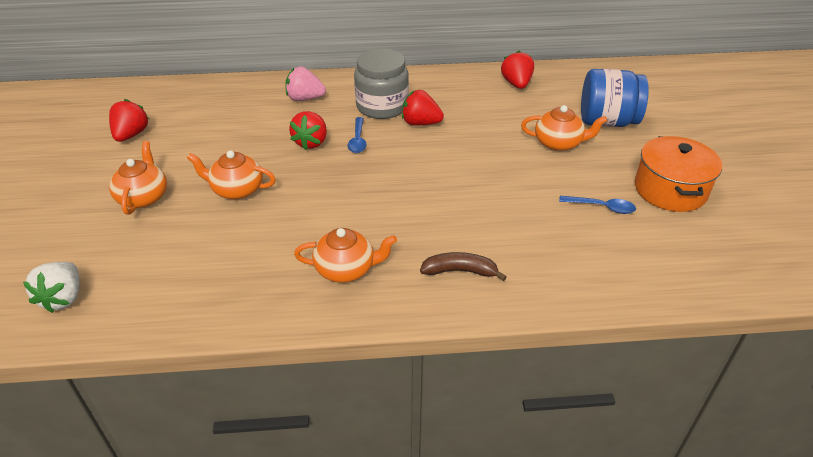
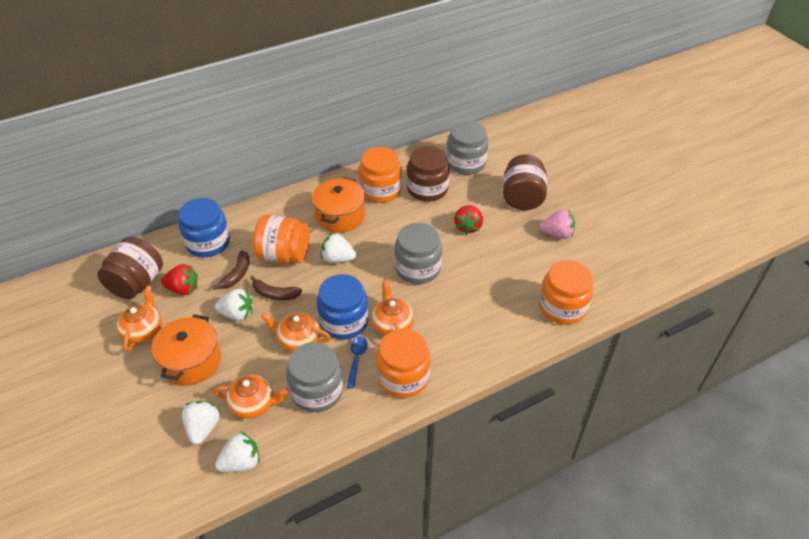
blue jar: [581,69,649,127] = 1 -> [179,198,230,257] [317,274,368,340] = 2
blue spoon: [348,117,367,153] [559,196,636,214] = 2 -> [347,336,368,388] = 1
brown banana: [420,252,507,281] = 1 -> [212,250,249,290] [250,275,302,300] = 2
brown jar: none = 0 -> [97,237,163,299] [407,146,449,202] [503,154,547,210] = 3
grey jar: [354,48,409,119] = 1 -> [286,342,343,412] [395,223,442,284] [446,121,488,175] = 3
orange jar: none = 0 -> [253,214,310,264] [359,147,402,203] [376,329,431,398] [539,260,593,325] = 4
orange pot: [635,136,722,212] = 1 -> [152,314,221,386] [312,177,365,233] = 2
red strawberry: [109,99,149,142] [289,111,327,150] [402,90,444,126] [501,51,534,89] = 4 -> [161,264,198,295] [454,205,483,235] = 2
white strawberry: [23,262,80,313] = 1 -> [182,401,220,445] [215,289,252,321] [215,432,260,472] [321,233,356,263] = 4

